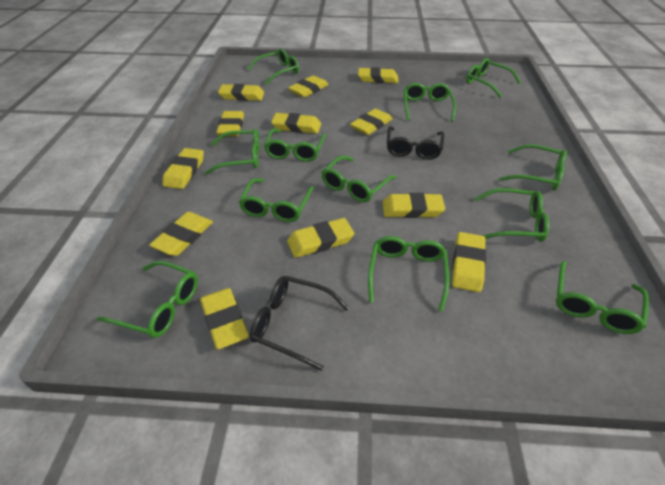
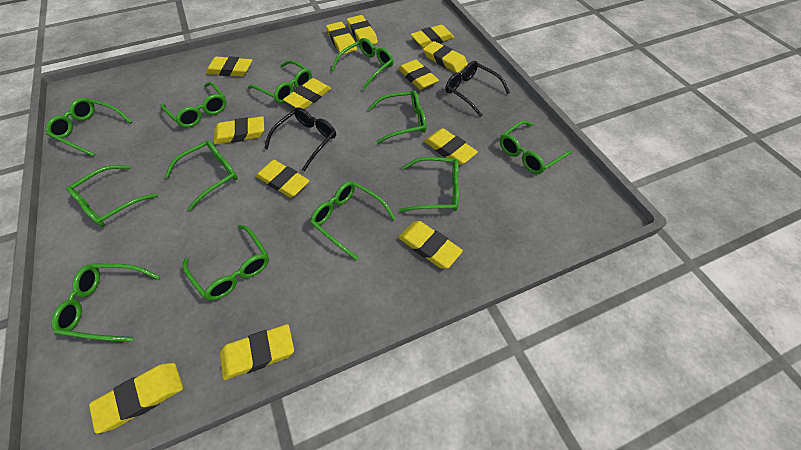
yellow eraser: [149,212,213,256] [162,148,204,189] [200,288,249,350] [216,111,244,136] [218,84,264,101] [271,113,321,134] [287,218,354,258] [288,76,329,98] [350,109,392,135] [358,67,398,83] [382,193,445,218] [452,232,486,292] = 12 -> [89,363,183,433] [206,56,252,77] [214,116,264,144] [220,324,294,380] [256,160,310,198] [283,78,331,109] [326,22,357,54] [347,15,378,44] [398,60,439,90] [398,221,463,269] [410,25,454,48] [423,41,468,73] [424,128,478,165] = 13

